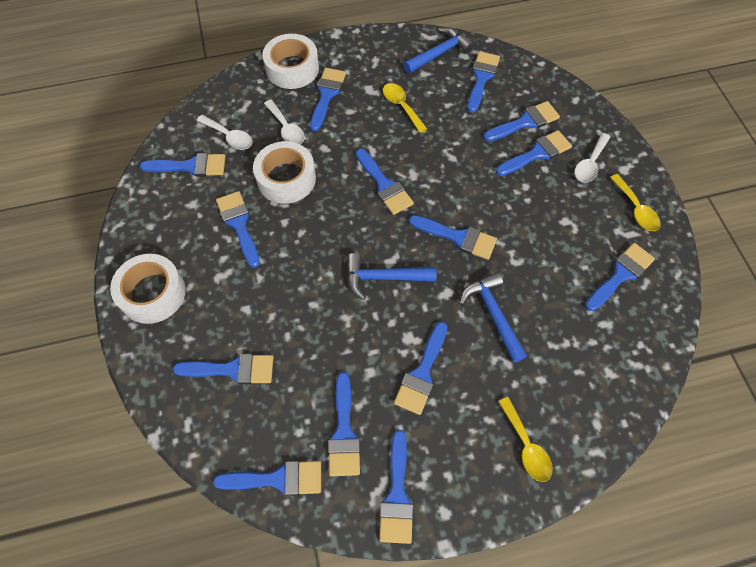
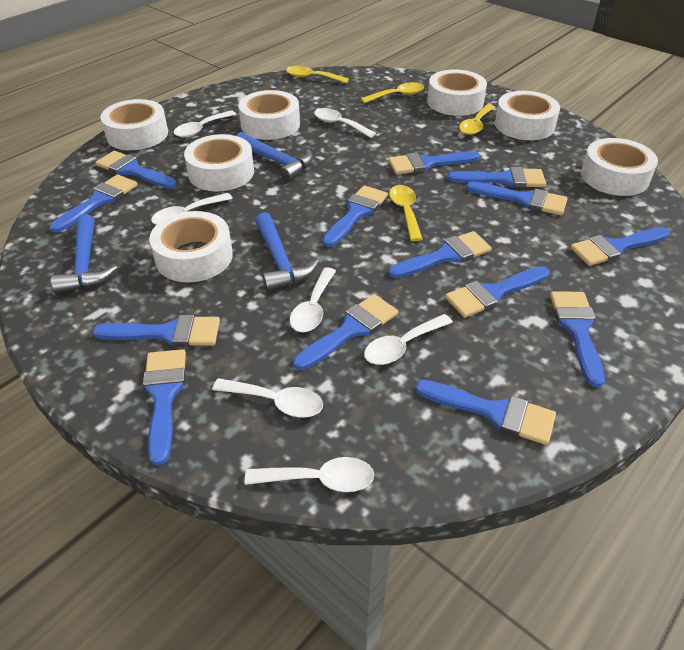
white spoon: [196,115,253,150] [264,100,305,144] [575,133,610,183] = 3 -> [151,193,233,225] [174,110,236,138] [212,378,323,418] [245,457,374,492] [290,267,336,332] [314,108,376,138] [364,314,453,365] = 7
white tape: [110,254,186,324] [253,141,316,204] [262,34,319,89] = 3 -> [100,99,168,150] [149,211,233,282] [184,134,254,191] [238,90,300,140] [427,70,487,116] [495,91,560,140] [581,138,658,196] = 7
yellow spoon: [383,83,427,133] [498,397,553,482] [610,174,661,231] = 3 -> [286,66,349,83] [361,82,424,103] [389,185,422,241] [459,104,495,135] = 4

